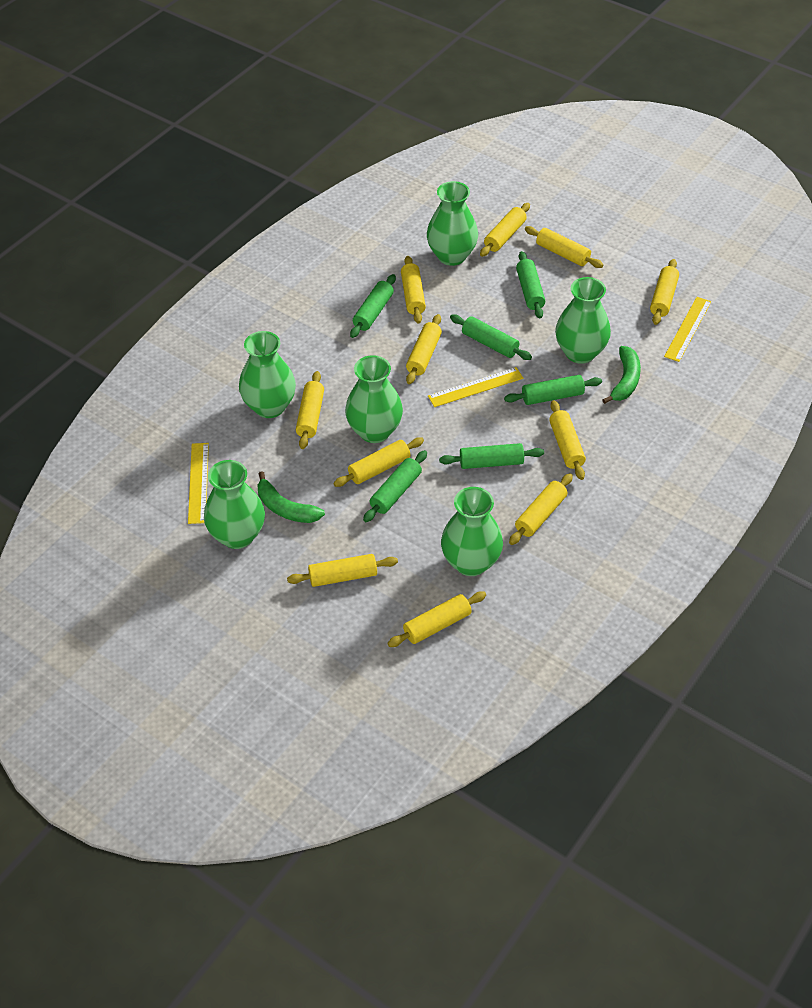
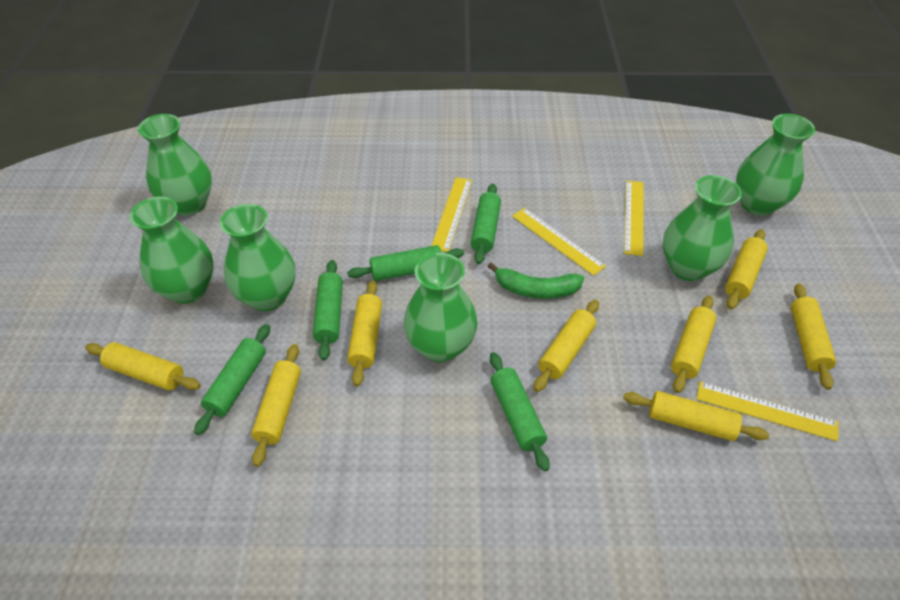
green banana: [257,471,325,523] [603,346,641,404] = 2 -> [488,262,584,299] = 1
green rolling pin: [350,274,396,338] [363,450,427,522] [439,443,544,469] [450,315,532,360] [504,375,602,405] [516,251,545,319] = 6 -> [194,324,270,435] [313,260,343,360] [347,245,464,281] [471,184,501,264] [490,352,550,471] = 5
yellow rolling pin: [287,554,398,587] [296,371,324,449] [333,438,424,487] [387,591,486,647] [401,256,426,323] [406,314,442,384] [480,203,530,257] [509,473,573,545] [525,226,603,268] [549,400,586,480] [650,259,679,325] = 11 -> [85,342,201,391] [251,344,301,467] [347,280,382,386] [534,300,599,392] [623,391,769,441] [671,295,716,393] [725,229,768,309] [791,283,836,390] = 8
yellow ruler: [188,443,209,524] [428,367,523,407] [664,297,711,362] = 3 -> [431,177,472,252] [512,208,606,276] [624,180,643,256] [697,382,839,441] = 4

